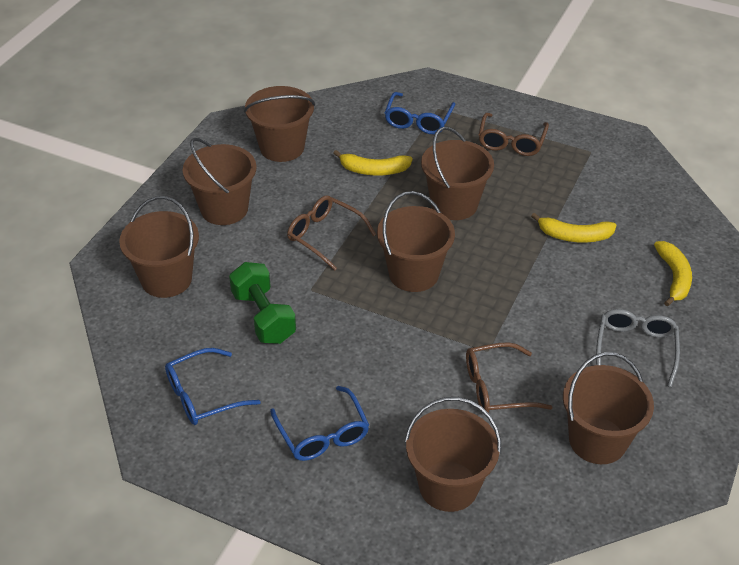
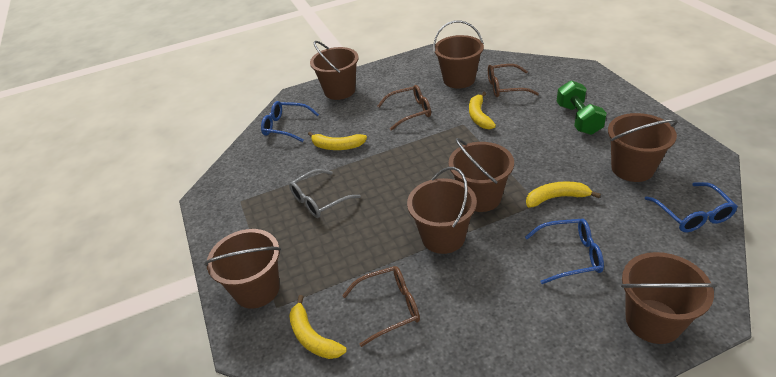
yellow banana: [333,150,413,176] [531,213,616,243] [654,241,692,306] = 3 -> [289,295,347,359] [308,132,367,150] [469,92,496,129] [526,181,601,208] = 4

